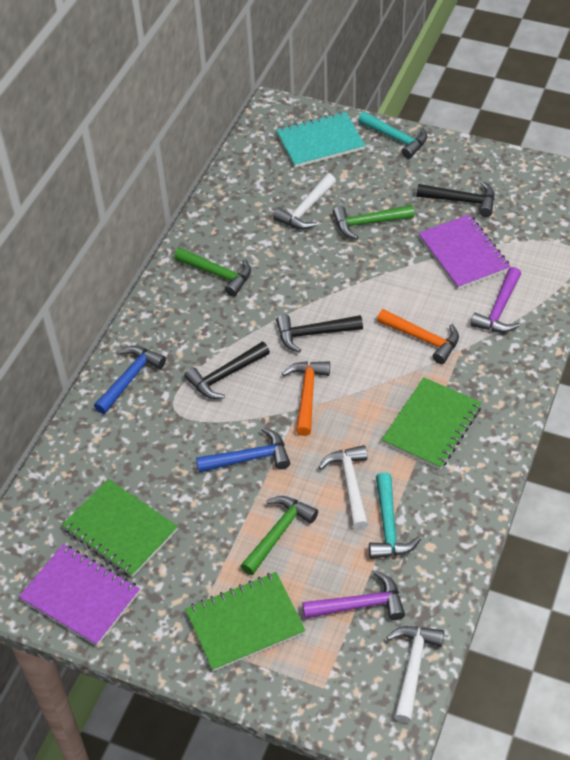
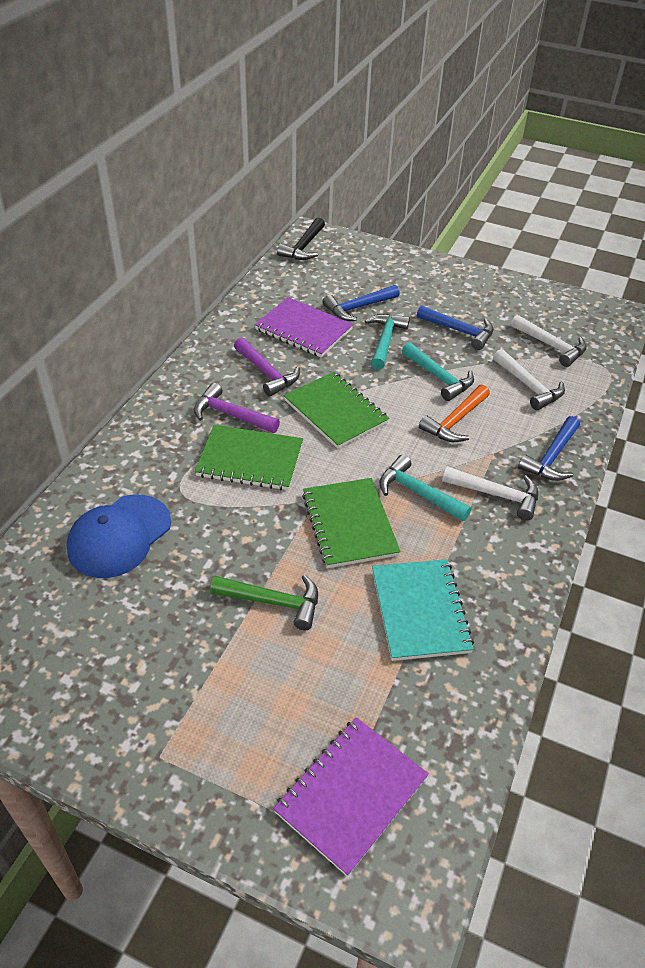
black hammer: [184,342,270,399] [276,314,363,353] [417,181,495,217] = 3 -> [277,218,325,260] = 1
blue cap: none = 0 -> [67,495,171,578] = 1
blue hammer: [94,346,166,414] [196,428,290,473] = 2 -> [323,285,399,321] [417,305,493,350] [518,416,580,481] = 3
green hammer: [174,248,251,297] [241,496,318,575] [333,205,414,240] = 3 -> [210,575,318,630] = 1
orange hammer: [282,361,330,436] [377,309,459,364] = 2 -> [419,385,490,442] = 1
turquoise hammer: [358,112,427,159] [369,472,421,559] = 2 -> [365,314,410,370] [379,455,471,521] [402,342,474,401] = 3

